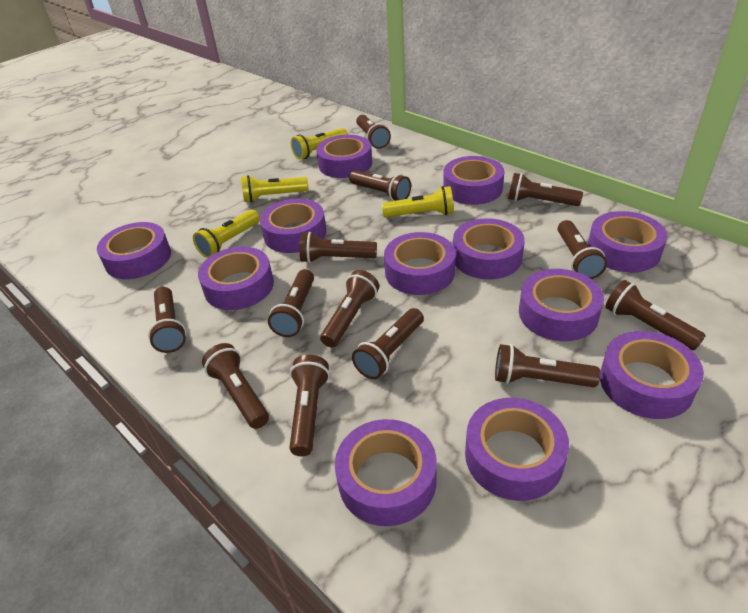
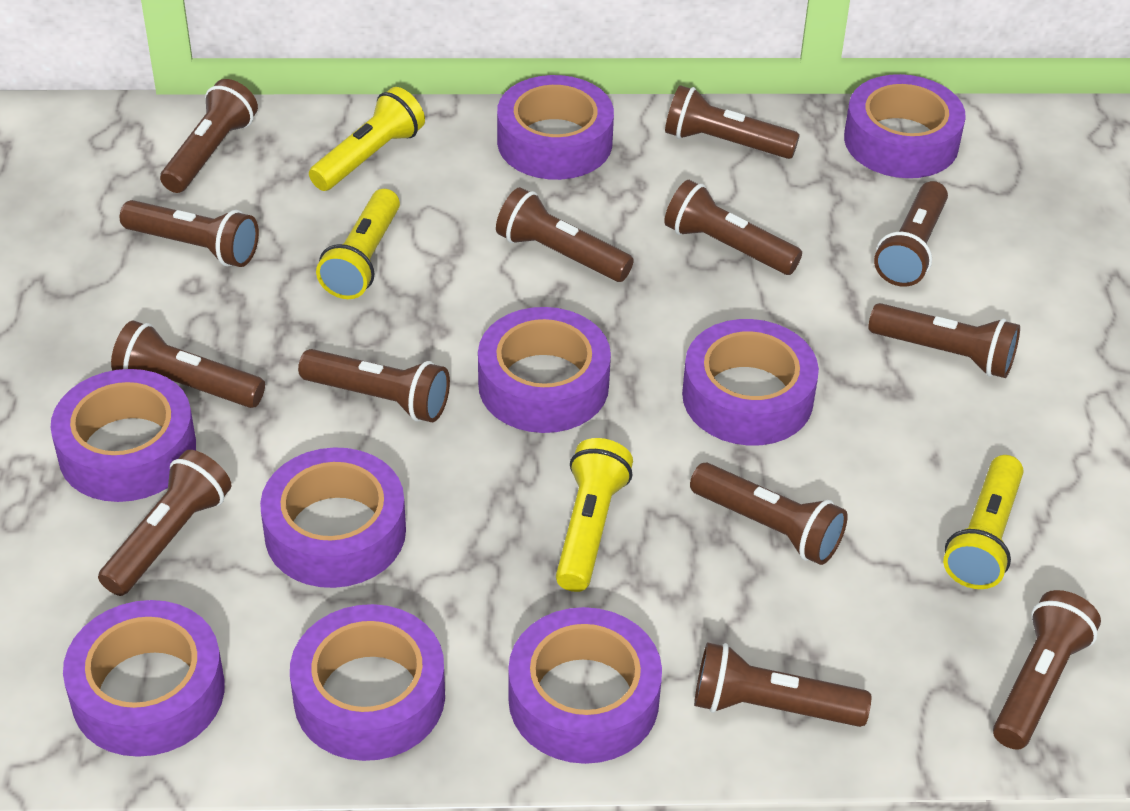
purple tape: [97,222,171,279] [198,246,274,310] [260,198,326,253] [316,135,372,178] [335,419,437,526] [384,232,456,295] [443,156,504,205] [453,218,525,279] [465,398,569,501] [519,269,604,341] [588,211,667,272] [600,331,704,419] = 12 -> [51,369,196,502] [63,600,225,757] [260,447,406,588] [290,604,445,761] [478,307,611,433] [497,75,614,180] [508,607,662,764] [682,319,819,446] [844,74,966,178] = 9

